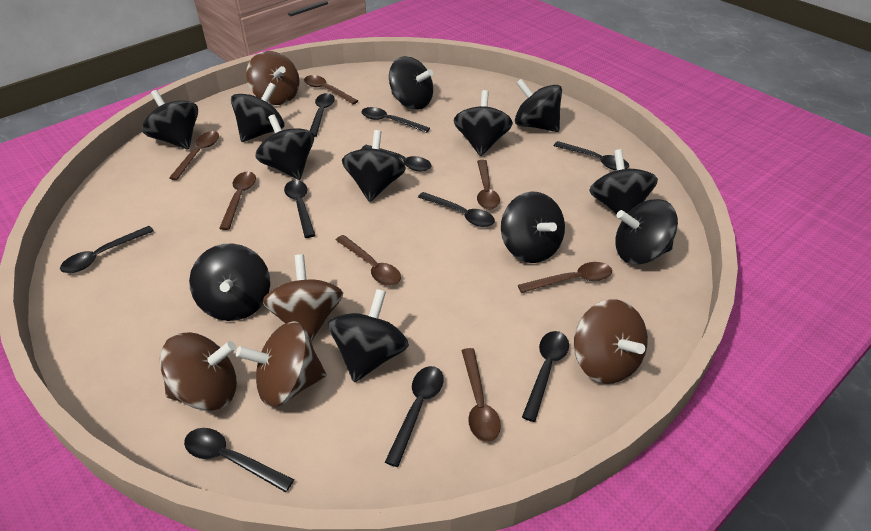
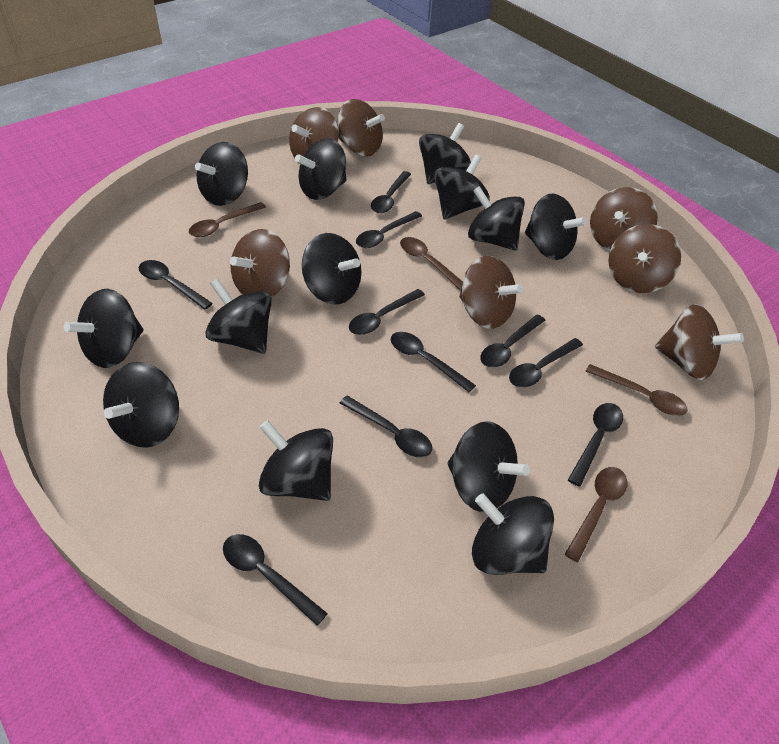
black spinning top: [142,90,198,149] [189,243,270,321] [231,83,284,142] [256,114,314,180] [328,289,409,382] [342,130,406,202] [389,56,433,110] [454,90,513,156] [501,191,565,263] [515,79,562,132] [589,149,658,214] [615,199,678,265] = 12 -> [64,289,143,368] [103,362,179,448] [195,142,248,206] [205,278,272,354] [259,420,333,501] [295,139,347,200] [302,233,362,304] [419,123,471,184] [434,155,490,219] [447,421,530,512] [468,186,525,250] [472,493,554,575] [525,193,587,260] = 13
brown spinning top: [160,332,237,411] [236,321,327,407] [246,51,300,105] [262,254,343,342] [574,300,648,384] = 5 -> [230,229,290,297] [289,107,339,158] [338,99,385,157] [459,256,523,329] [590,187,658,251] [608,224,681,293] [655,304,744,380] = 7
brown spoon: [169,131,219,180] [219,171,256,230] [304,75,358,104] [336,235,401,286] [462,348,501,442] [477,160,500,209] [518,262,612,293] = 7 -> [189,202,266,237] [400,237,463,291] [565,467,627,562] [585,364,687,416] = 4

